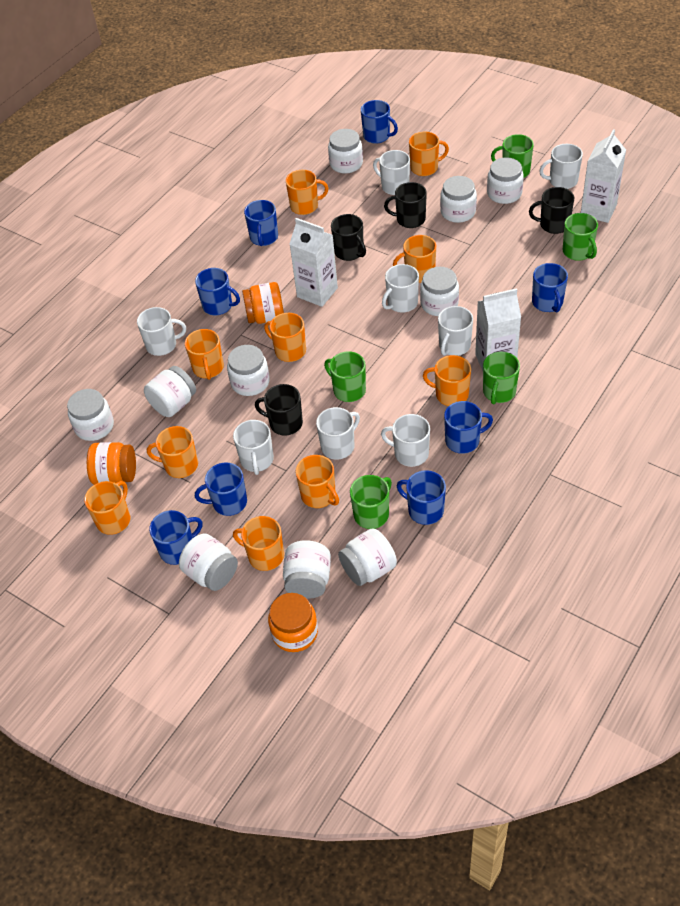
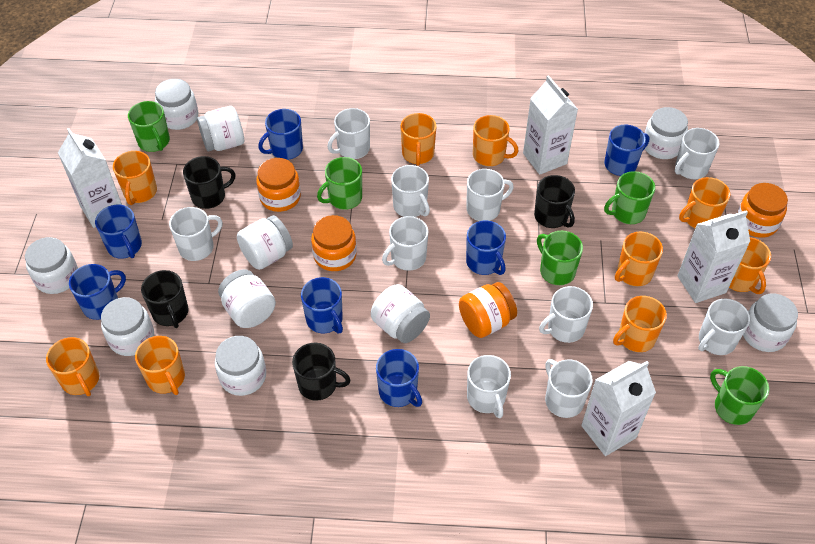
blue mug: [149,510,203,565] [195,268,240,315] [195,462,247,516] [244,200,278,246] [361,100,398,144] [397,470,446,525] [444,401,493,454] [532,263,568,313] = 8 -> [69,264,126,320] [95,205,142,259] [258,109,303,160] [301,277,343,334] [376,349,422,407] [466,221,506,275] [604,125,649,176] = 7
orange jar: [87,442,136,485] [242,282,284,324] [268,593,318,652] = 3 -> [256,158,301,212] [311,215,357,271] [459,282,517,338] [737,183,788,238] = 4
orange mug: [84,481,130,535] [147,426,198,478] [185,329,224,380] [233,516,284,571] [264,313,306,362] [286,170,328,215] [296,455,339,508] [393,235,436,282] [409,132,449,176] [423,355,471,406] = 10 -> [46,337,99,396] [113,151,157,205] [135,336,185,395] [400,113,437,166] [473,115,519,166] [613,296,667,352] [615,232,663,286] [679,177,730,228] [729,237,771,294] = 9
white carton: [289,218,338,307] [475,288,521,371] [581,129,626,223] = 3 -> [58,128,122,228] [523,75,578,175] [581,361,656,456] [677,210,750,303] = 4
white mug: [137,307,186,356] [233,420,274,475] [316,407,360,460] [373,150,410,195] [381,414,430,467] [382,264,419,313] [438,306,473,356] [539,144,583,189] = 8 -> [169,207,223,261] [327,108,370,159] [382,216,428,271] [391,165,430,217] [466,169,514,221] [467,355,511,418] [539,286,593,343] [545,359,593,418] [675,128,720,179] [698,298,750,355] = 10

